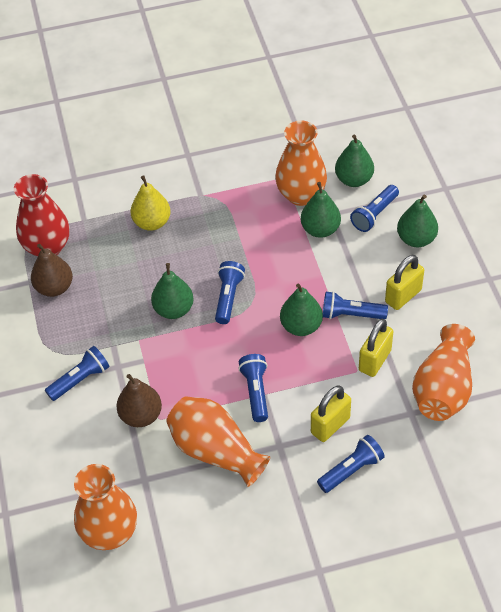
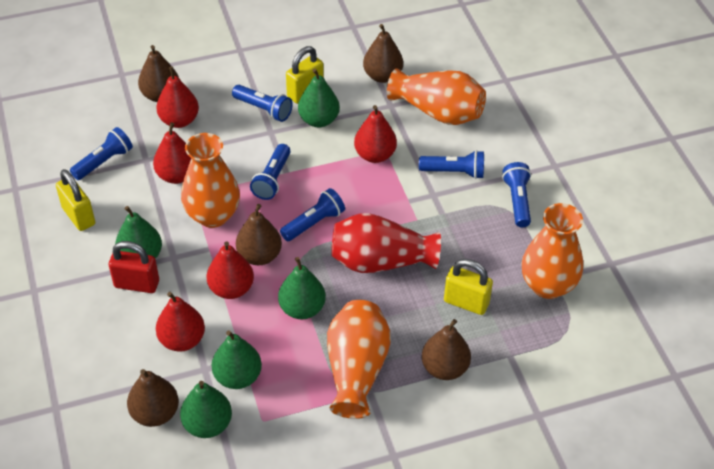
brown pear: [31,244,73,297] [116,374,162,427] = 2 -> [127,369,179,427] [138,45,179,102] [236,204,282,265] [363,24,403,83] [422,319,471,380] = 5
red padlock: none = 0 -> [109,241,159,293] = 1
red pear: none = 0 -> [153,122,191,184] [156,292,205,352] [157,67,199,128] [207,241,254,299] [354,105,397,163] = 5
yellow pear: [130,175,171,231] = 1 -> none = 0

